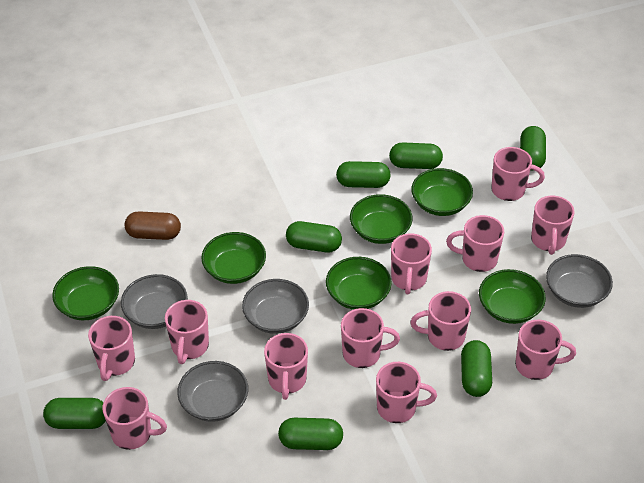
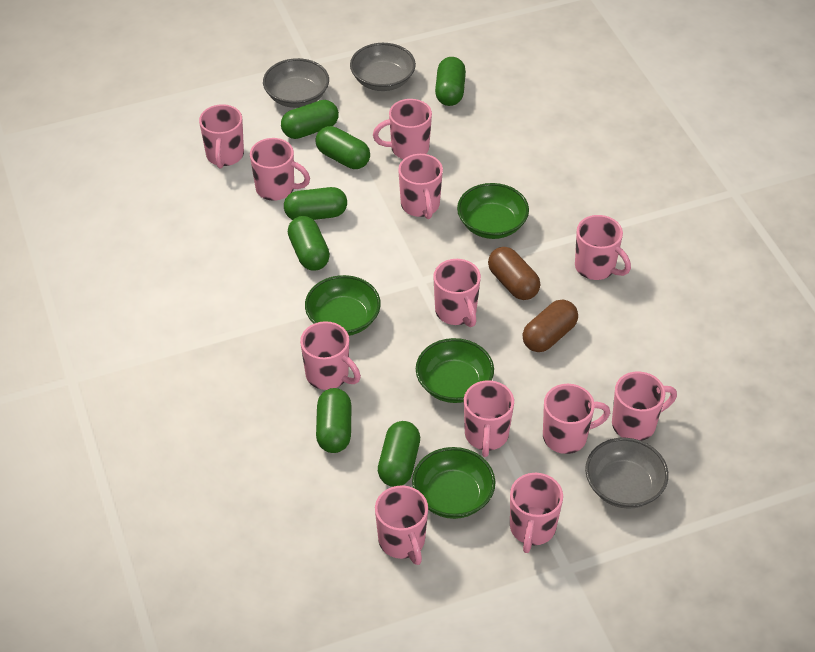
brown capsule: [125,211,181,240] = 1 -> [488,247,540,300] [522,299,578,352] = 2
green bowl: [52,266,119,320] [201,232,266,284] [326,257,392,310] [350,194,413,244] [411,168,473,216] [479,269,546,324] = 6 -> [305,275,381,336] [412,447,495,519] [416,338,494,403] [457,183,529,239] = 4
grey bowl: [121,274,188,329] [177,361,248,422] [242,279,309,334] [546,254,613,308] = 4 -> [263,58,329,108] [350,43,416,91] [585,438,669,509] = 3

